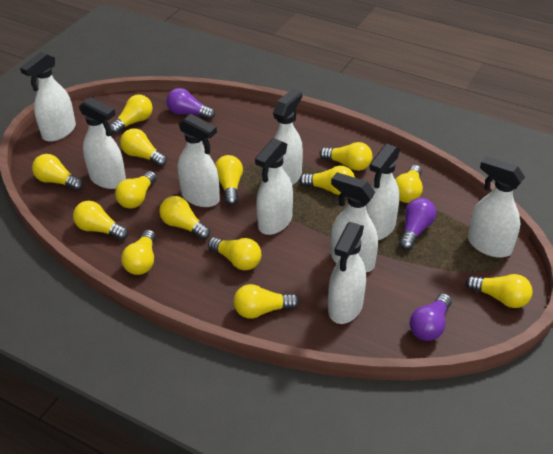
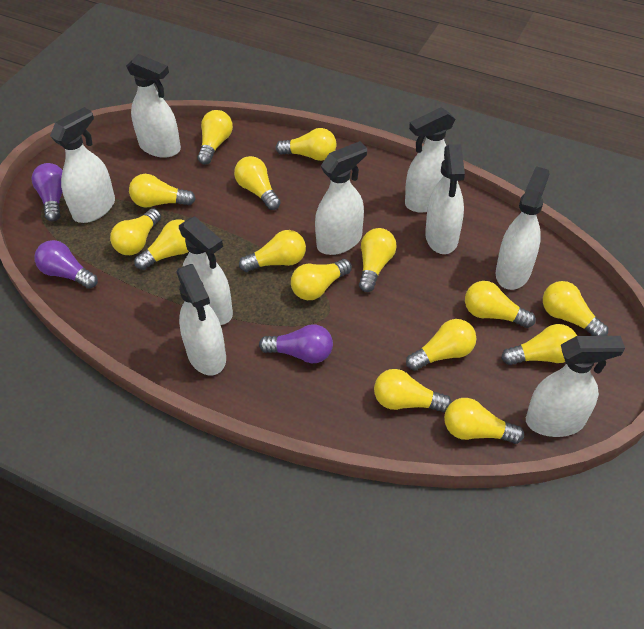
yellow light bulb: [32,154,83,191] [73,201,128,240] [110,95,153,134] [115,171,157,208] [120,128,167,167] [121,230,156,275] [159,196,210,240] [208,237,261,270] [215,155,243,205] [234,284,299,319] [299,166,355,195] [320,142,373,171] [395,165,423,203] [465,274,533,308] = 14 -> [110,208,161,255] [129,174,196,207] [134,219,189,270] [198,110,233,164] [234,156,281,210] [239,230,306,272] [276,128,337,161] [291,259,352,300] [359,228,397,292] [374,369,452,412] [406,319,476,371] [444,398,524,444] [465,281,536,328] [501,324,577,365] [543,281,608,336] = 15

